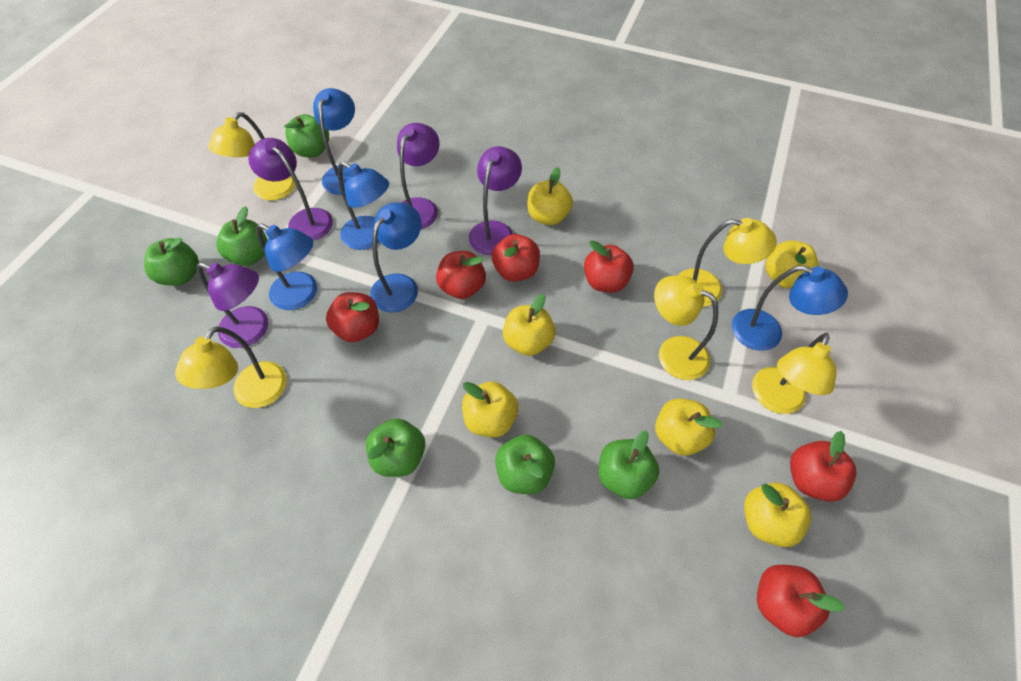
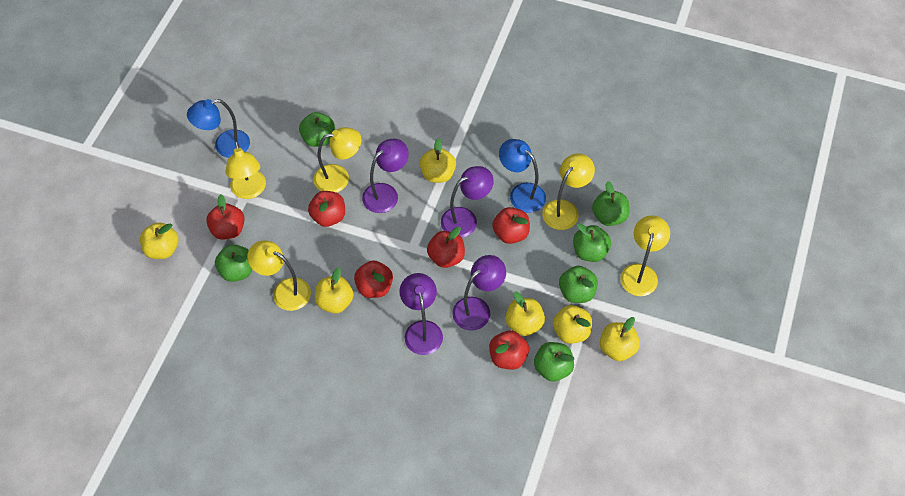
blue lamp: [256,223,317,310] [313,88,355,195] [338,161,389,250] [370,203,421,313] [732,265,848,351] = 5 -> [187,99,250,158] [499,139,546,213] = 2

